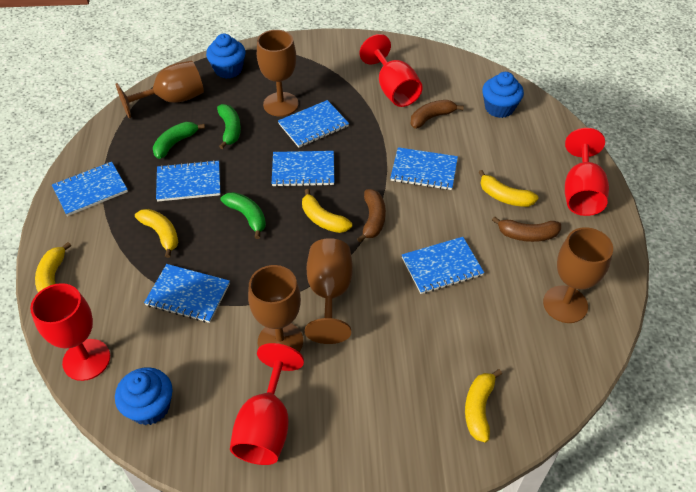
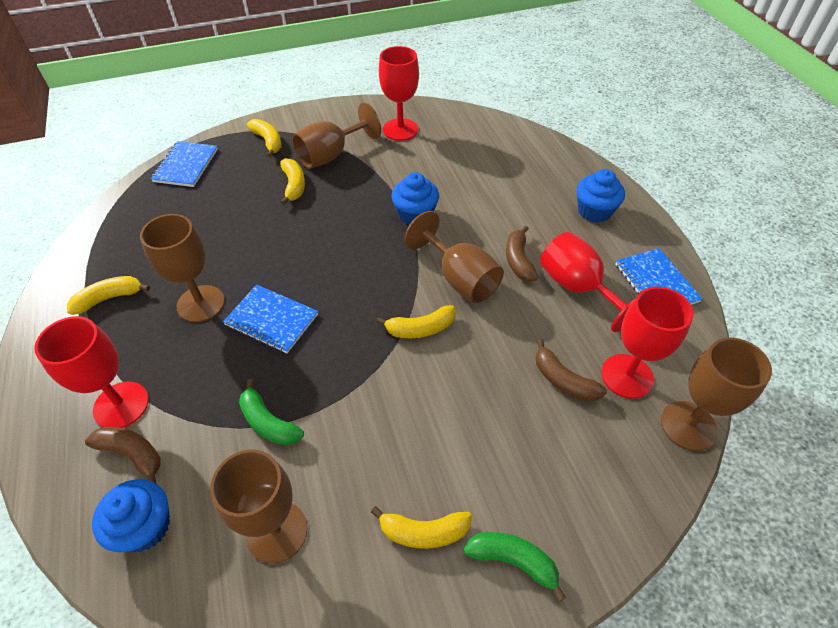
blue notebook: [52,162,128,216] [144,264,230,323] [156,160,220,202] [272,151,334,187] [278,100,349,148] [390,147,458,190] [402,237,484,294] = 7 -> [151,141,218,187] [223,284,318,353] [616,248,702,305] = 3
green banana: [153,122,205,159] [217,104,241,149] [221,192,266,239] = 3 -> [239,379,304,446] [464,532,566,602] = 2

